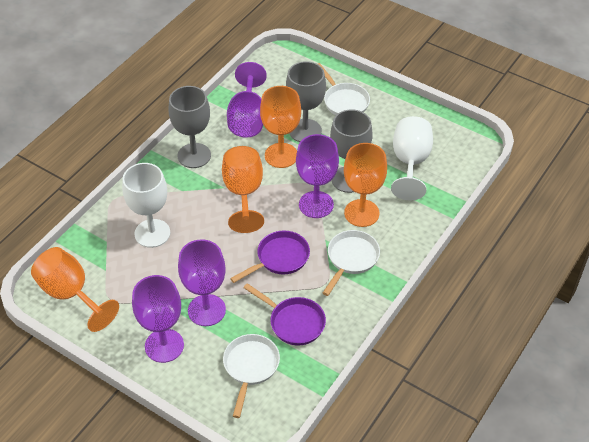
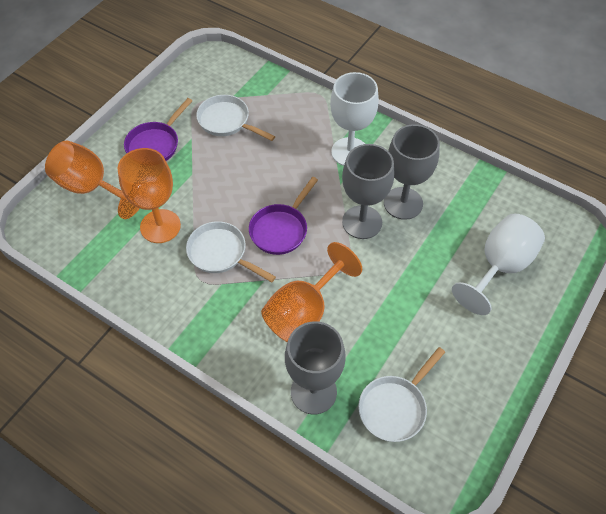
orange goblet: [31,247,119,332] [222,146,264,233] [260,86,301,168] [344,143,387,227] = 4 -> [45,141,140,219] [118,148,181,243] [261,242,362,342] = 3
purple goblet: [132,275,184,363] [178,239,226,326] [227,62,267,138] [296,134,339,218] = 4 -> none = 0

